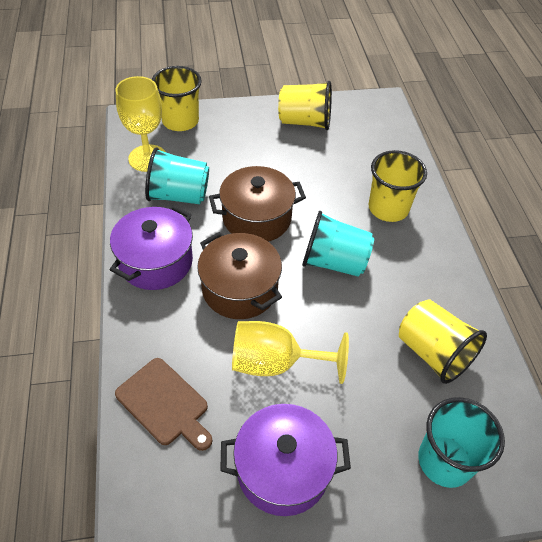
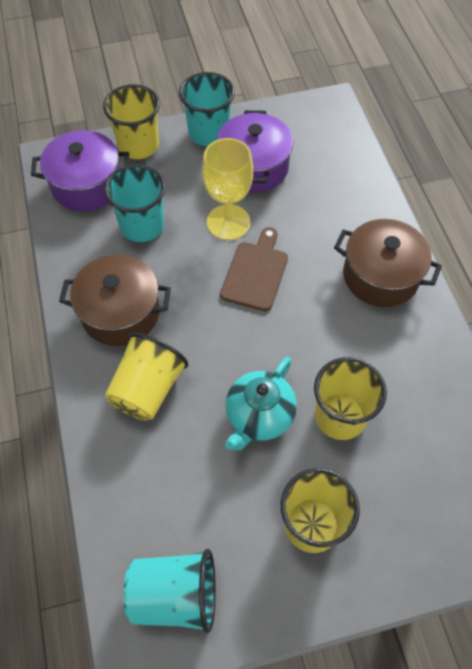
turquoise teapot: none = 0 -> [225,357,297,451] = 1
yellow goblet: [116,76,166,172] [232,321,349,384] = 2 -> [202,138,253,240] = 1

